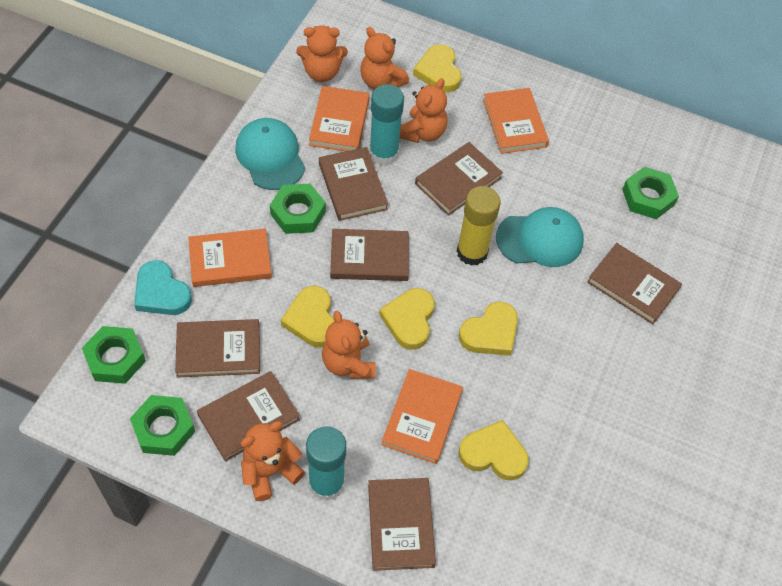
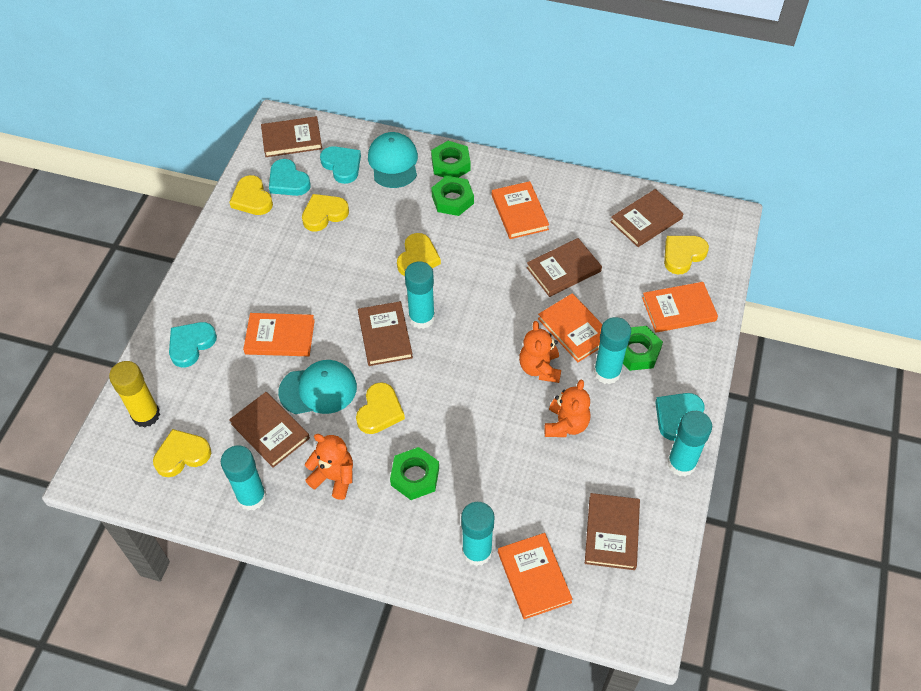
brown book: [175,319,260,378] [197,371,300,462] [319,147,388,221] [330,229,409,281] [368,478,436,571] [415,142,503,216] [587,243,682,324] = 7 -> [229,392,310,468] [261,116,322,157] [358,301,413,366] [526,238,602,297] [585,493,640,570] [610,189,684,247] = 6
orange book: [188,228,272,287] [309,86,370,151] [381,369,463,464] [483,88,549,154] = 4 -> [243,313,315,356] [492,181,549,239] [498,533,573,619] [538,293,602,362] [642,282,718,333] = 5
orange teddy bear: [241,421,305,501] [296,25,348,82] [322,311,376,379] [360,27,409,89] [400,78,447,143] = 5 -> [305,434,353,500] [519,321,561,383] [544,380,590,437] = 3
turquoise glue stick: [306,426,346,501] [369,84,404,166] = 2 -> [221,445,266,511] [405,261,435,329] [461,502,495,566] [594,317,631,384] [667,411,712,477] = 5
turquoise heart: [134,260,192,315] = 1 -> [169,322,217,368] [269,159,311,196] [320,146,361,184] [655,393,705,441] = 4
yellow heart: [281,286,334,347] [379,288,435,350] [413,44,461,93] [459,302,518,356] [459,420,529,480] = 5 -> [153,429,211,477] [229,175,273,215] [302,194,349,232] [356,382,405,434] [397,233,441,276] [664,236,709,274] = 6

